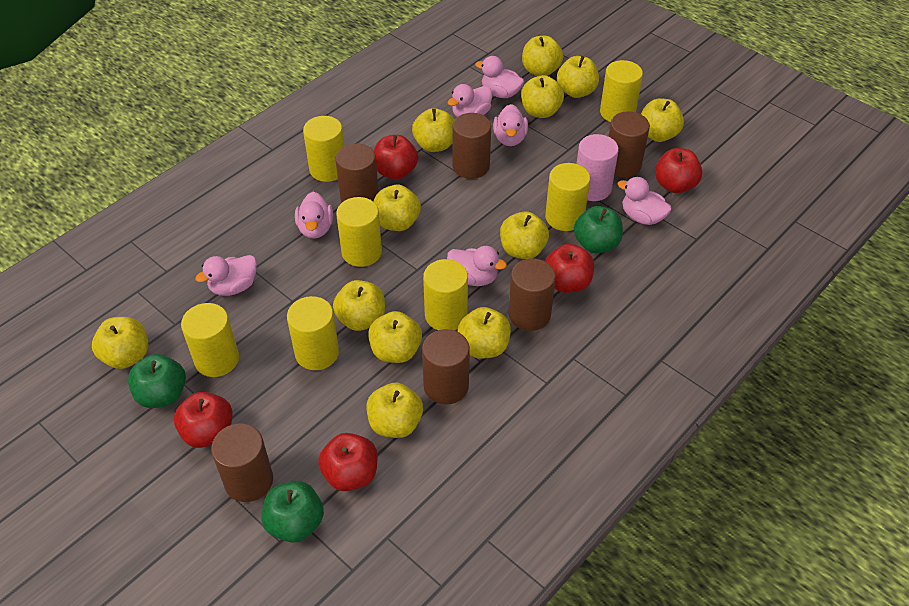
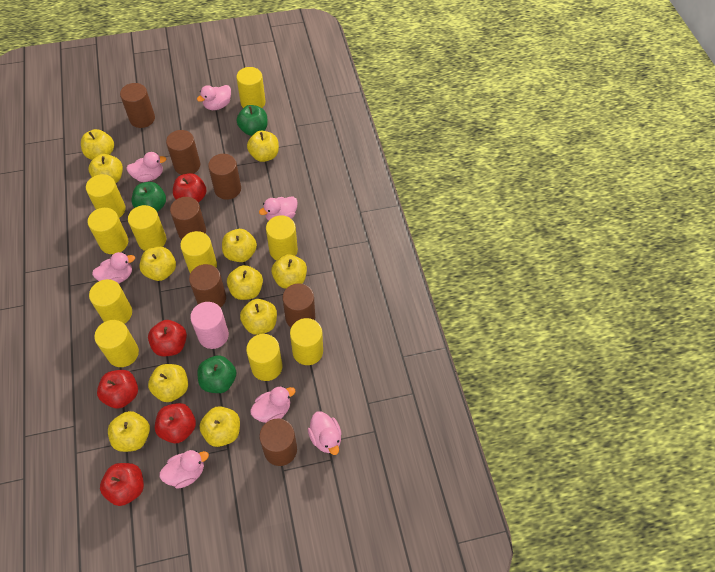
brown cylinder: [211,423,273,502] [335,144,379,202] [422,329,470,404] [452,113,491,179] [508,259,556,331] [608,111,650,177] = 6 -> [120,83,155,128] [166,130,200,175] [170,197,206,240] [189,264,226,308] [208,154,241,200] [259,418,297,466] [283,283,315,327] = 7
yellow apple: [92,317,148,369] [333,280,385,331] [367,383,423,438] [368,311,422,363] [373,185,421,231] [412,108,454,152] [458,307,511,359] [500,211,549,259] [521,75,564,118] [522,36,563,76] [557,56,599,98] [641,98,684,142] = 12 -> [81,129,114,160] [88,154,123,183] [108,411,150,452] [139,247,176,281] [148,364,188,402] [199,406,240,447] [222,229,257,262] [227,265,263,300] [240,299,277,335] [247,130,279,162] [271,254,307,289] = 11
yellow cylinder: [181,303,239,377] [287,296,339,370] [303,116,344,182] [336,197,382,267] [423,259,468,330] [545,163,590,231] [600,60,643,122] = 7 -> [86,174,126,218] [88,208,128,254] [89,279,132,324] [94,320,139,367] [128,205,166,251] [180,231,217,273] [236,67,265,108] [246,334,282,381] [266,215,298,261] [290,318,323,365] = 10

